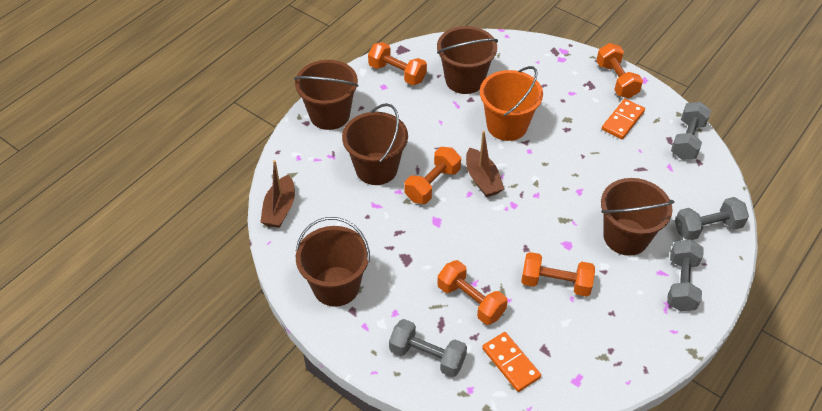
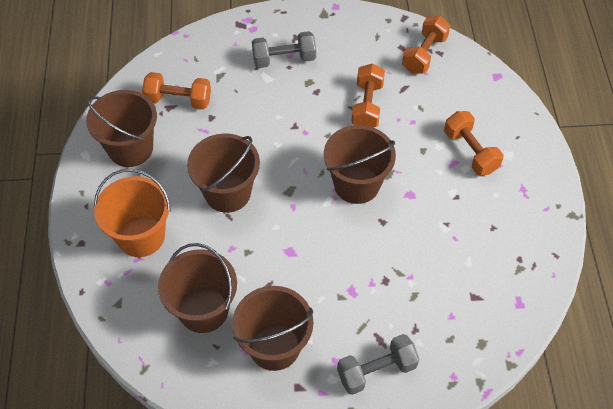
brown boat: [260,160,295,228] [466,131,504,197] = 2 -> none = 0
grey dumbbell: [389,319,467,377] [667,239,704,311] [671,102,711,160] [675,197,749,240] = 4 -> [252,31,316,68] [337,334,419,395] = 2
orange domino: [482,332,541,392] [602,99,645,139] = 2 -> none = 0
orange dumbbell: [368,42,427,85] [405,147,461,204] [437,260,508,325] [521,252,595,297] [596,43,643,98] = 5 -> [142,72,211,109] [351,64,385,128] [402,16,450,74] [444,111,503,175] = 4

